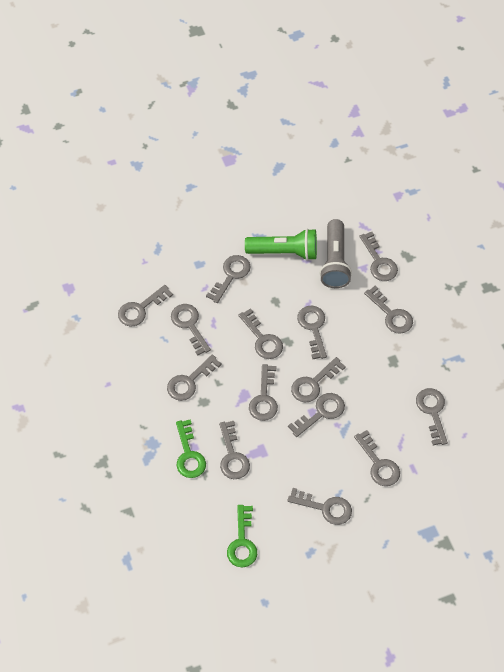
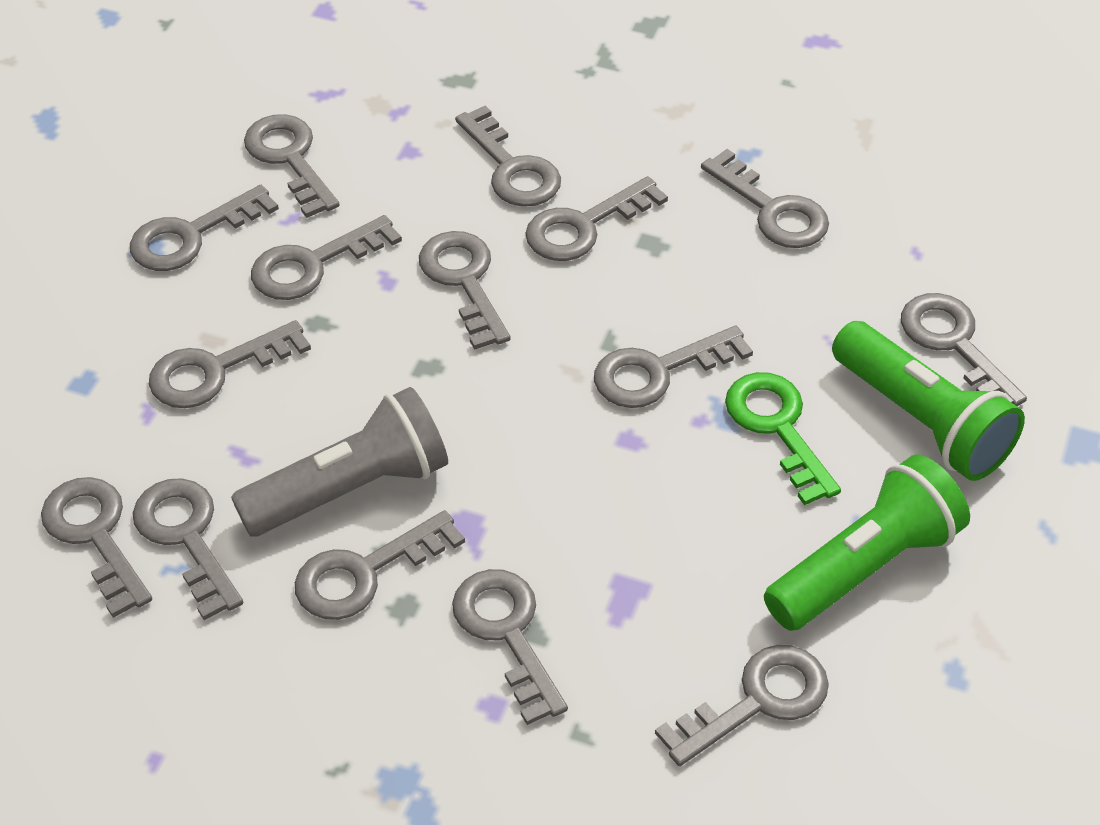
green flashlight: [245,228,317,261] = 1 -> [764,454,970,631] [832,321,1025,481] = 2
green key: [176,419,206,478] [227,505,257,567] = 2 -> [725,372,841,505] = 1

